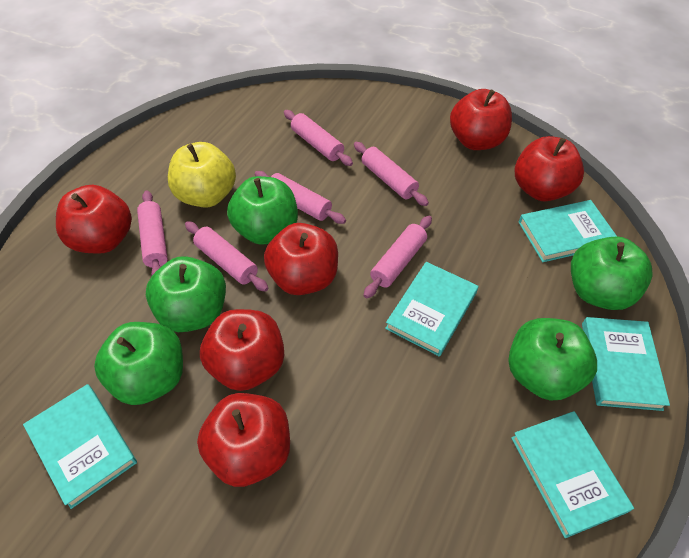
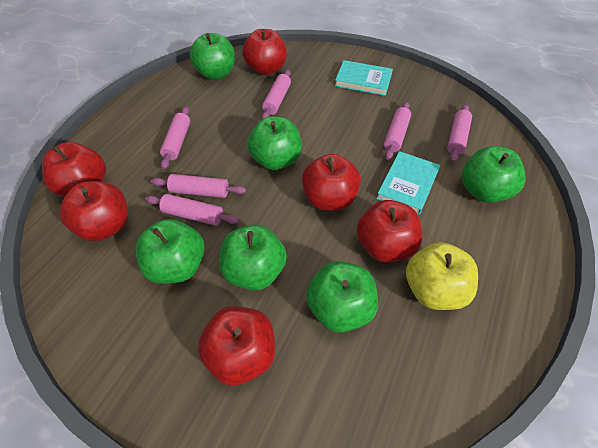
green apple: [94,322,183,405] [146,256,226,332] [227,176,298,245] [509,318,597,401] [571,236,652,310] = 5 -> [136,219,205,284] [190,33,235,80] [219,225,287,291] [247,116,302,170] [306,261,378,333] [462,146,526,203] = 6
turquoise book: [23,384,137,509] [385,262,478,357] [511,411,634,538] [518,200,617,262] [582,317,670,411] = 5 -> [335,60,393,96] [376,151,440,215] = 2

